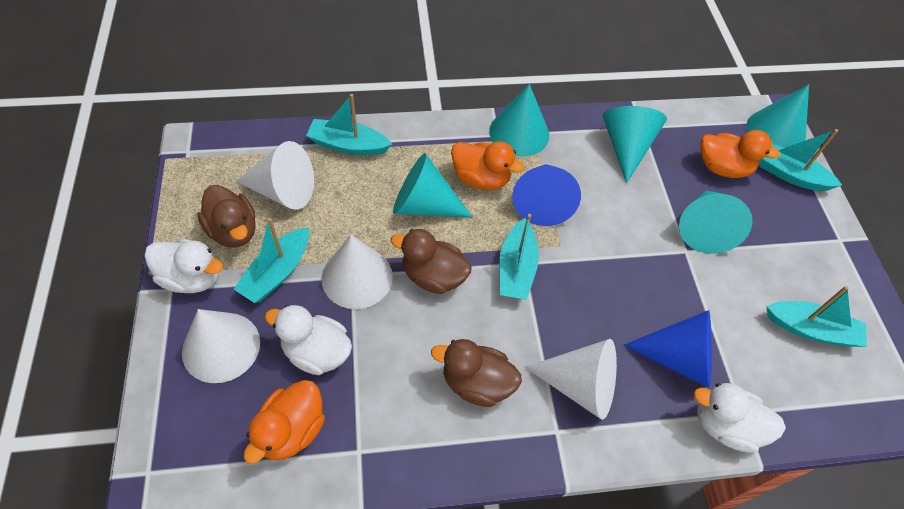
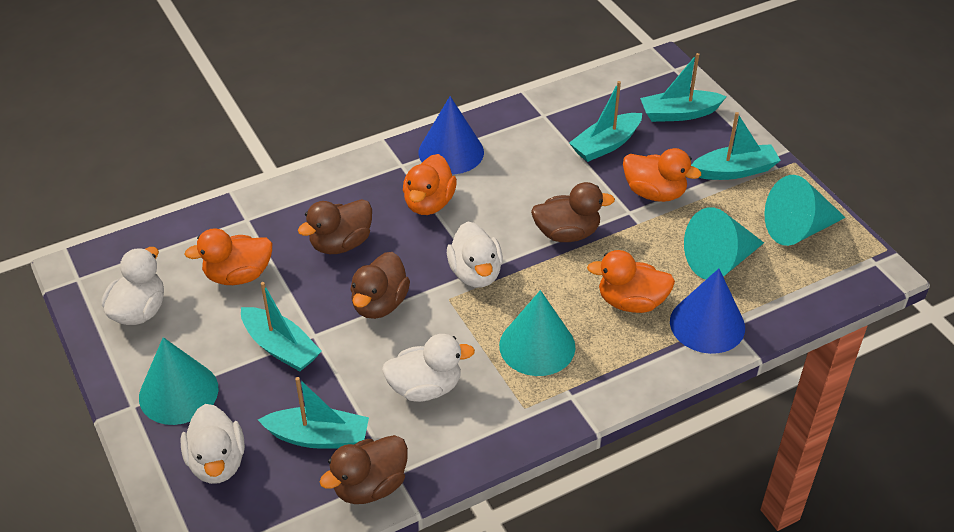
brown duck: [197,185,256,248] [391,229,472,294] [431,339,522,407] = 3 -> [298,199,372,254] [320,435,408,504] [350,252,410,319] [531,182,615,242] = 4
orange duck: [244,380,325,464] [451,141,524,190] [700,130,780,178] = 3 -> [184,228,272,285] [403,154,457,215] [587,250,675,313] [623,148,701,202] = 4
turquoise cone: [393,153,472,217] [489,84,549,157] [603,106,667,183] [679,191,753,254] [746,84,809,148] = 5 -> [139,337,218,425] [499,290,576,376] [684,207,764,280] [764,175,846,246] = 4
white cone: [182,309,260,383] [236,141,314,210] [321,235,393,309] [525,339,617,420] = 4 -> none = 0
white duck: [145,239,223,293] [265,305,352,375] [694,383,786,453] = 3 -> [101,247,164,325] [180,404,245,484] [382,334,475,402] [447,221,503,288] = 4

